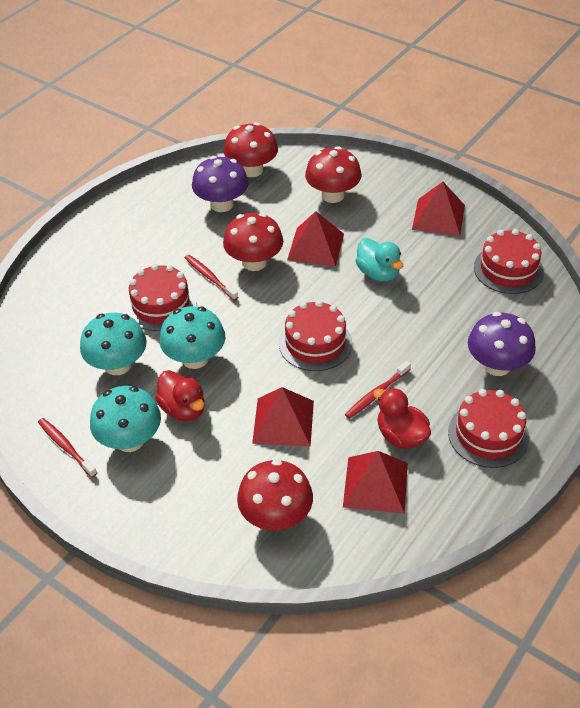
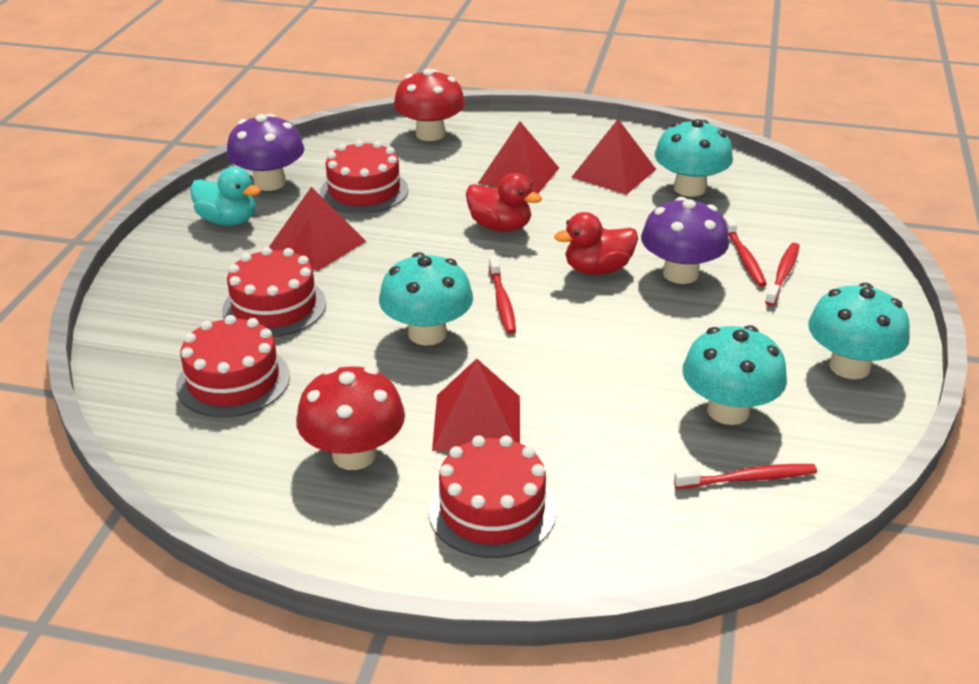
red mushroom: [223,213,283,271] [224,122,278,177] [237,459,313,530] [305,146,362,203] = 4 -> [296,366,405,470] [394,69,465,141] = 2
red toothbrush: [38,418,97,477] [185,255,238,301] [345,361,411,419] = 3 -> [489,256,516,334] [674,464,817,489] [724,216,767,287] [765,243,800,306] = 4
turquoise mushroom: [80,313,147,375] [90,386,161,452] [160,306,225,369] = 3 -> [379,252,473,346] [655,119,733,197] [682,325,787,425] [808,283,910,379] = 4

